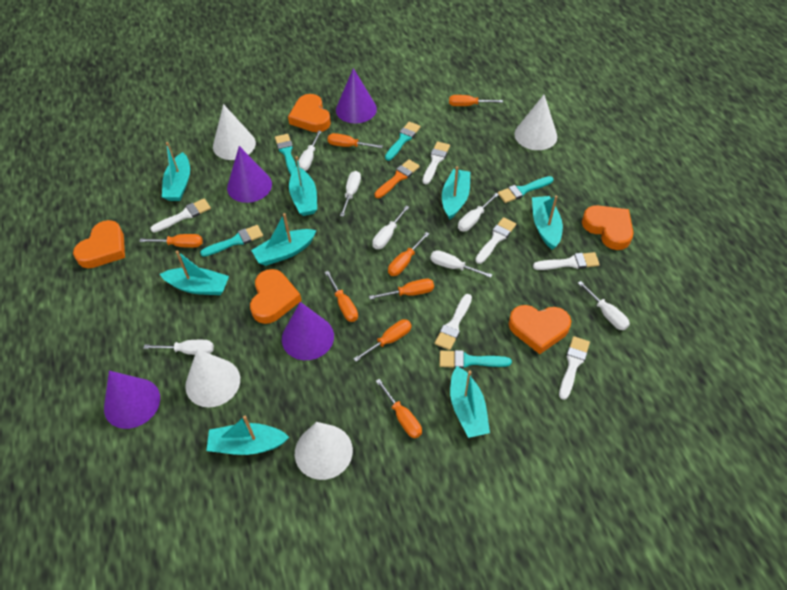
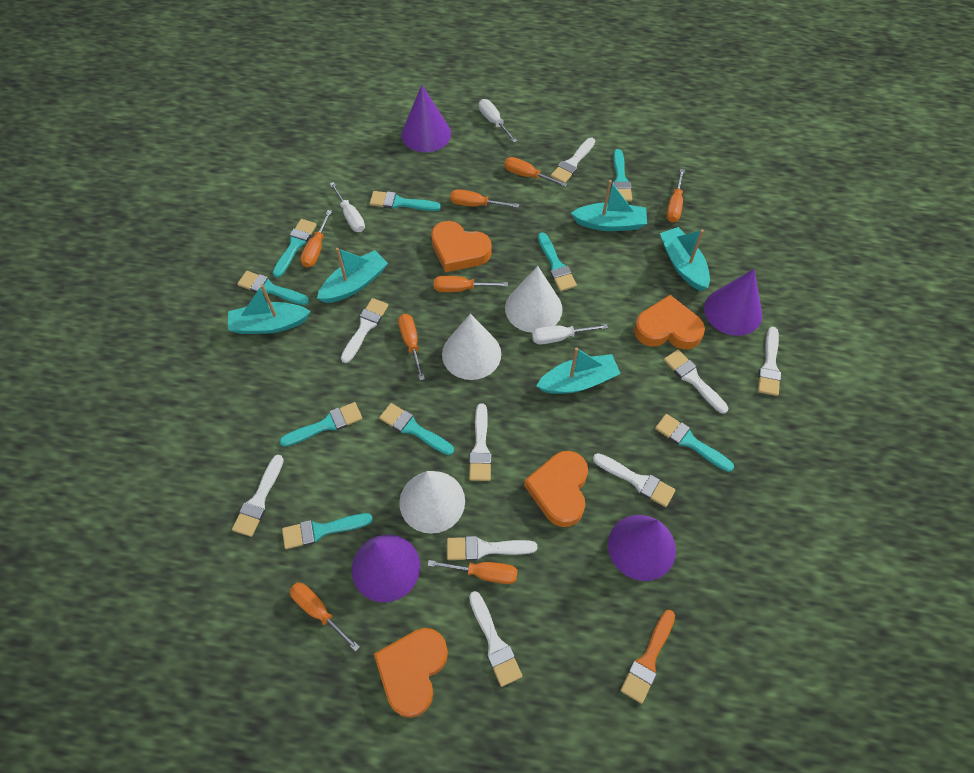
orange heart: [73,220,125,268] [250,269,302,324] [288,94,331,132] [509,305,571,354] [582,205,634,250] = 5 -> [374,628,448,718] [431,221,492,272] [524,451,588,527] [634,295,705,350] = 4
turquoise boat: [160,251,229,295] [162,142,190,201] [206,416,289,455] [251,213,317,266] [289,156,317,216] [442,166,470,220] [450,366,490,438] [532,195,563,250] = 8 -> [228,284,311,334] [317,248,388,303] [536,347,621,394] [571,180,647,231] [660,227,710,291] = 5
turquoise brush: [200,225,263,257] [275,134,296,174] [385,122,421,161] [439,350,512,369] [498,176,554,203] = 5 -> [237,271,309,305] [273,219,317,278] [280,402,362,447] [282,513,373,549] [369,191,441,211] [379,403,454,455] [538,232,577,292] [613,149,632,202] [655,414,734,472] = 9
white brush: [150,199,211,233] [422,141,450,184] [435,294,472,350] [475,217,516,264] [533,252,600,270] [559,336,590,400] = 6 -> [232,455,284,537] [341,298,388,363] [447,536,537,561] [469,403,492,481] [469,591,522,687] [551,138,595,183] [593,453,675,507] [664,349,729,414] [758,327,781,396] = 9
white cone: [185,349,240,407] [213,104,256,160] [295,422,353,480] [514,95,557,150] = 4 -> [399,471,465,534] [442,314,501,380] [505,266,563,333] = 3
white screwdriver: [144,340,214,355] [299,130,322,171] [340,171,361,217] [372,206,409,249] [430,250,493,278] [458,193,499,231] [578,281,630,330] = 7 -> [330,182,365,232] [479,99,517,143] [532,324,608,344] = 3

